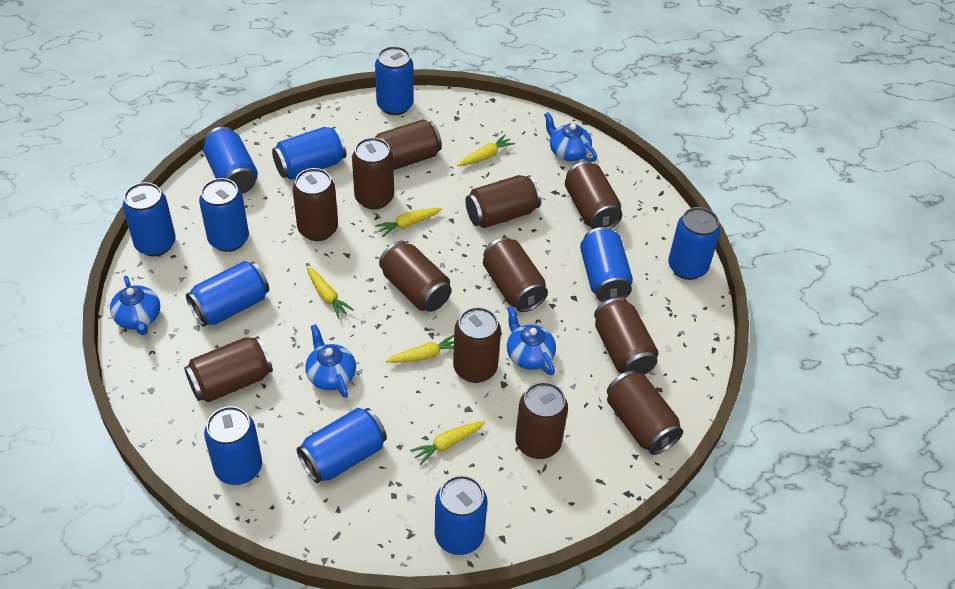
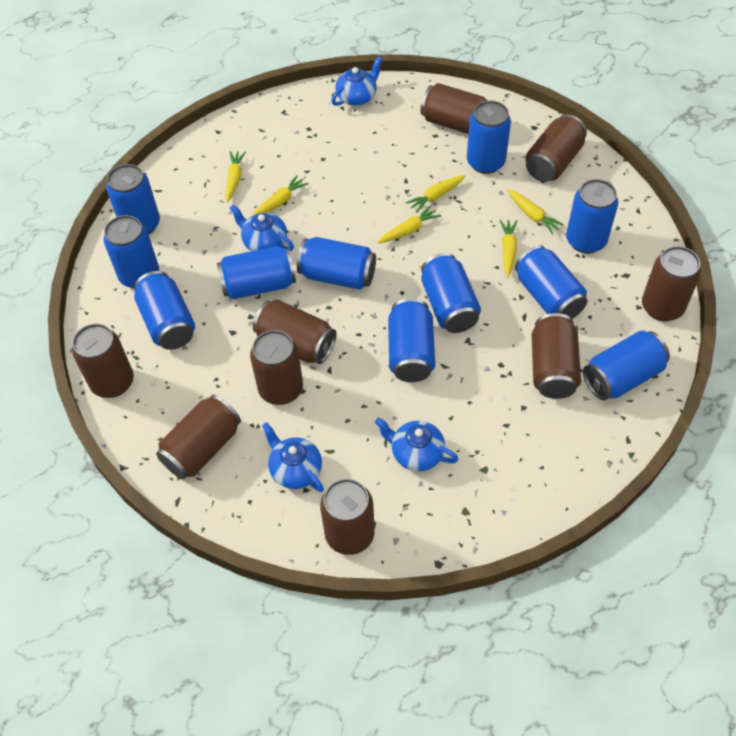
brown can: [184,336,273,402] [293,168,338,241] [352,137,394,210] [374,119,442,170] [379,241,451,312] [453,307,501,383] [465,175,541,228] [483,237,548,312] [515,382,568,459] [565,162,622,229] [594,297,658,375] [607,371,683,455] = 12 -> [72,323,134,398] [156,395,241,479] [250,330,303,405] [253,299,337,364] [320,479,375,555] [421,83,487,134] [525,114,587,182] [532,313,581,399] [642,246,701,321] = 9
yellow carrot: [306,266,354,319] [375,208,442,237] [386,335,454,363] [410,421,485,466] [457,134,515,166] = 5 -> [225,151,246,202] [252,175,309,216] [378,205,441,243] [406,175,466,213] [499,220,517,277] [507,189,564,235] = 6

